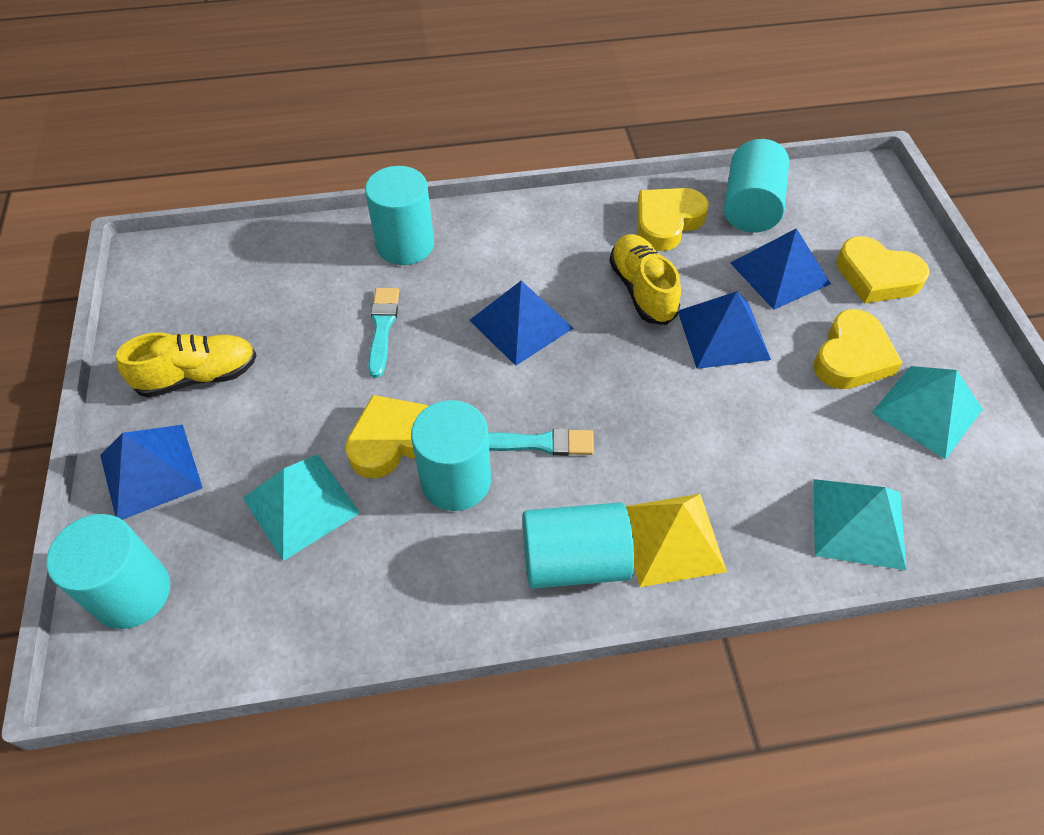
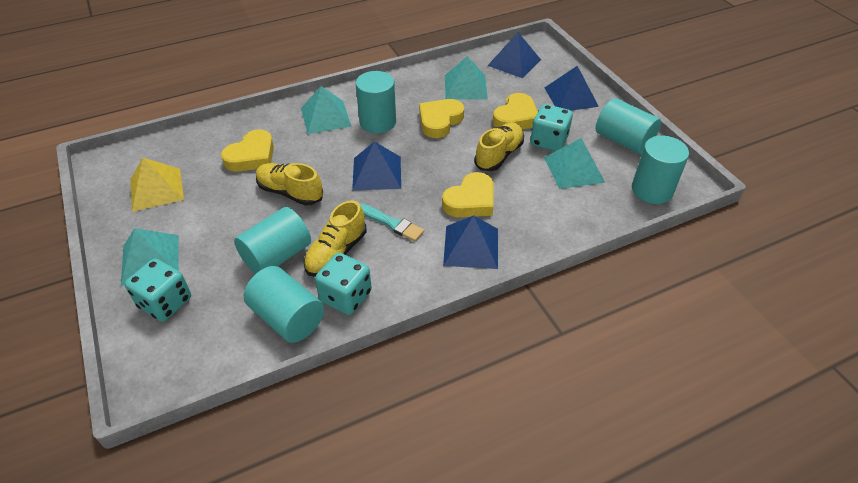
turquoise brush: [368,288,399,378] [488,428,594,456] = 2 -> [360,204,424,242] = 1
turquoise dice: none = 0 -> [125,258,191,322] [315,253,372,315] [530,104,573,151] = 3
turquoise pyramid: [243,454,360,561] [814,479,907,571] [872,366,983,459] = 3 -> [121,228,179,286] [301,86,352,134] [445,56,488,100] [544,138,605,189] = 4
yellow shoe: [116,332,257,398] [609,234,681,325] = 2 -> [256,163,323,206] [304,200,367,277] [474,122,524,171] = 3

